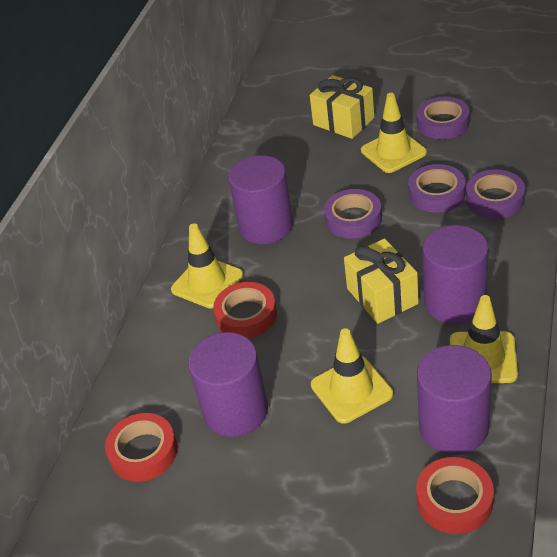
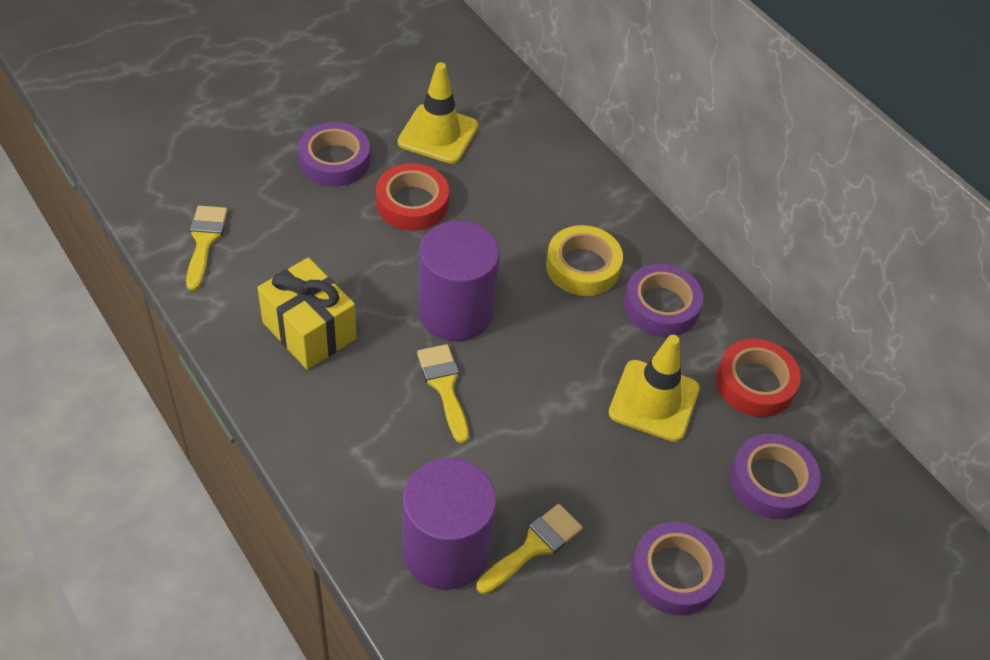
purple cylinder: [188,332,268,437] [229,155,293,244] [417,345,492,455] [422,225,488,324] = 4 -> [402,458,496,590] [418,221,500,341] = 2
red tape: [105,413,178,482] [213,282,277,338] [416,457,494,534] = 3 -> [376,163,449,231] [716,339,801,417] = 2
yellow brush: none = 0 -> [186,206,228,291] [417,344,469,444] [476,504,583,594] = 3
yellow gift: [310,75,374,139] [344,238,419,324] = 2 -> [257,257,357,370] = 1
yellow tape: none = 0 -> [546,225,623,296] = 1
yellow traffic cone: [171,223,243,309] [311,328,393,424] [361,93,427,173] [450,295,518,383] = 4 -> [398,62,478,164] [609,335,700,442] = 2

